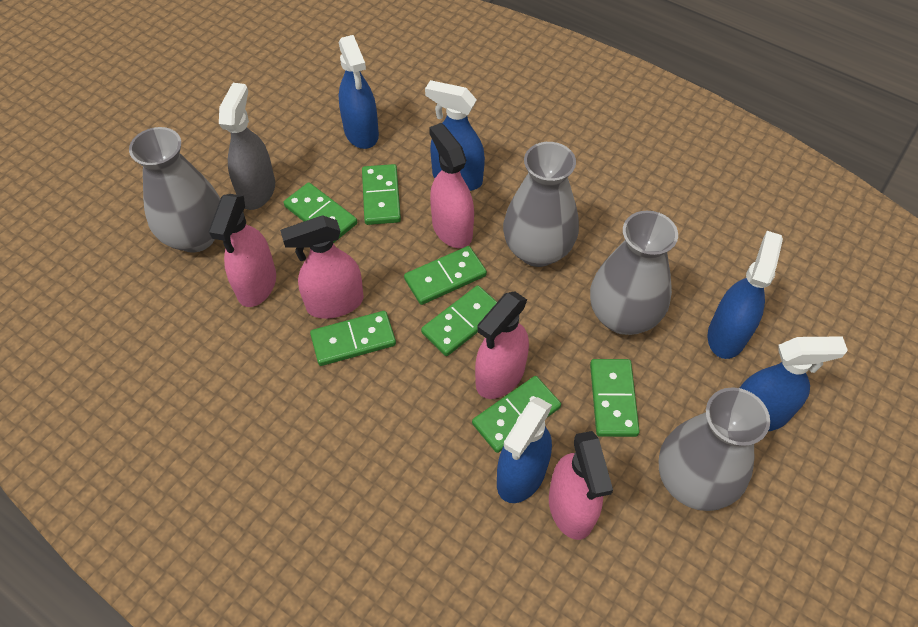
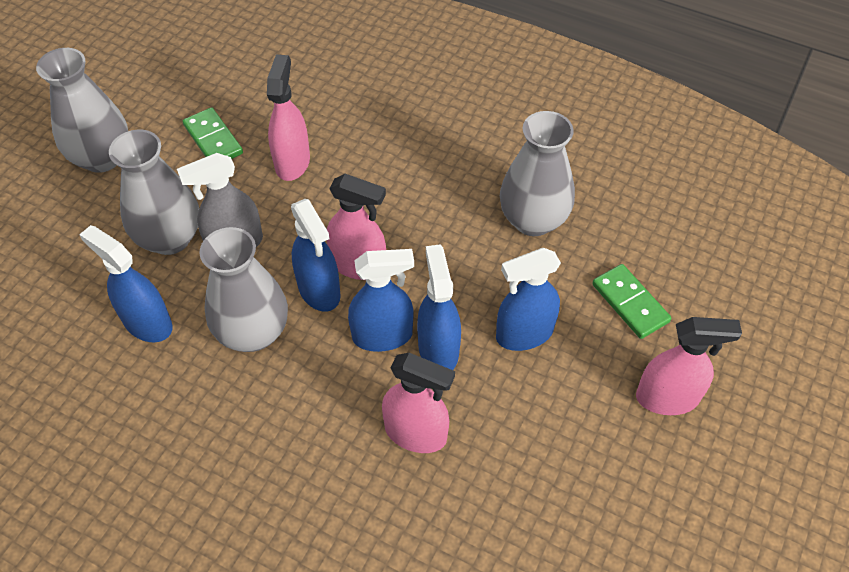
green domino: [284,183,357,243] [310,311,396,366] [362,164,401,225] [404,246,487,305] [421,285,497,356] [472,376,561,453] [590,359,640,437] = 7 -> [183,107,243,159] [592,264,671,339] = 2
pink spray bottle: [208,194,276,307] [280,216,364,319] [429,123,474,248] [475,292,529,399] [549,431,613,540] = 5 -> [267,54,310,181] [327,174,386,280] [382,353,455,453] [636,317,742,415] = 4

